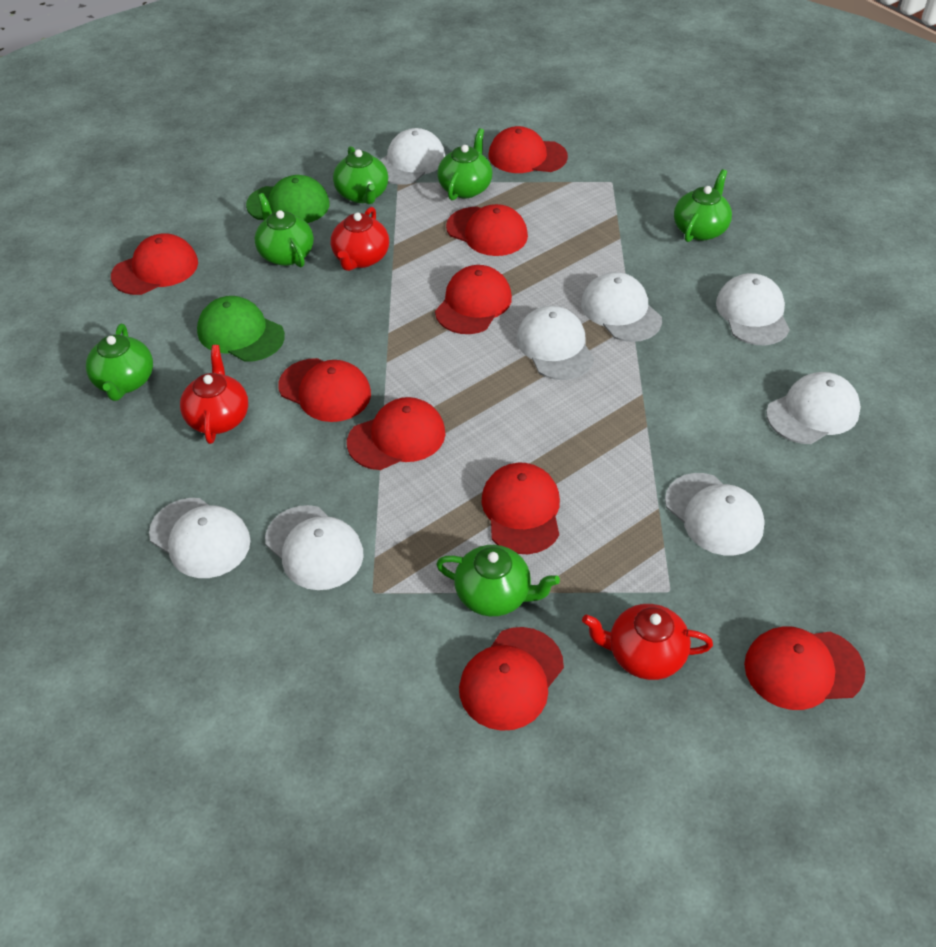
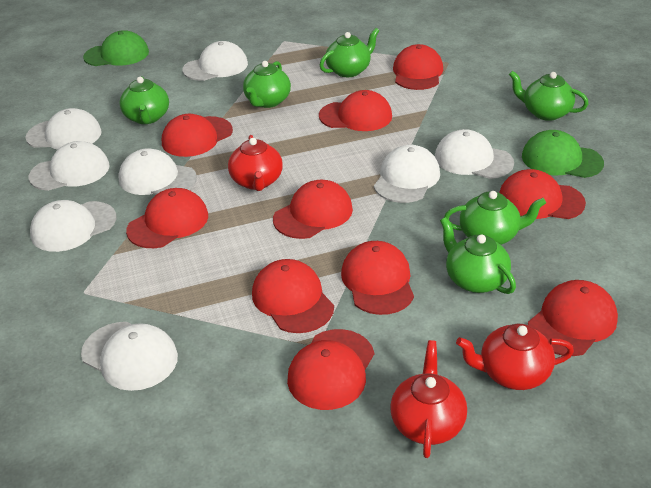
red cap: [111,233,198,295] [278,358,371,422] [347,397,445,470] [435,265,512,334] [446,204,528,256] [459,627,564,731] [481,463,560,554] [489,126,568,173] [744,626,866,710] = 9 -> [126,188,208,248] [162,114,233,157] [252,259,334,333] [273,180,353,239] [287,329,374,410] [319,90,392,131] [341,241,414,315] [393,44,443,90] [499,169,586,219] [528,280,618,356] = 10

